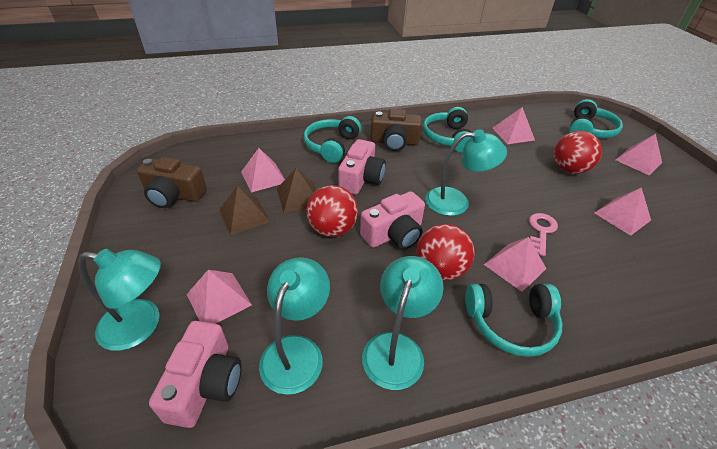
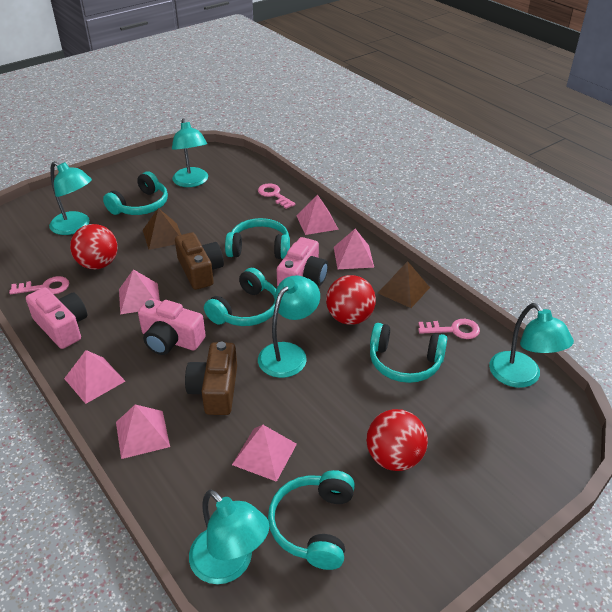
pink key: [529,213,558,256] = 1 -> [9,276,69,294] [258,183,296,209] [418,319,480,339] = 3
turquoise headphones: [303,116,361,163] [423,107,472,153] [465,284,562,357] [569,99,623,138] = 4 -> [103,171,168,215] [204,268,276,326] [225,218,290,259] [268,470,355,570] [370,323,447,383] = 5
turquoise lamp: [78,249,161,351] [259,257,330,395] [362,256,444,390] [425,129,507,216] = 4 -> [49,161,92,235] [172,119,208,187] [189,489,269,584] [258,275,320,378] [489,303,574,388] = 5

